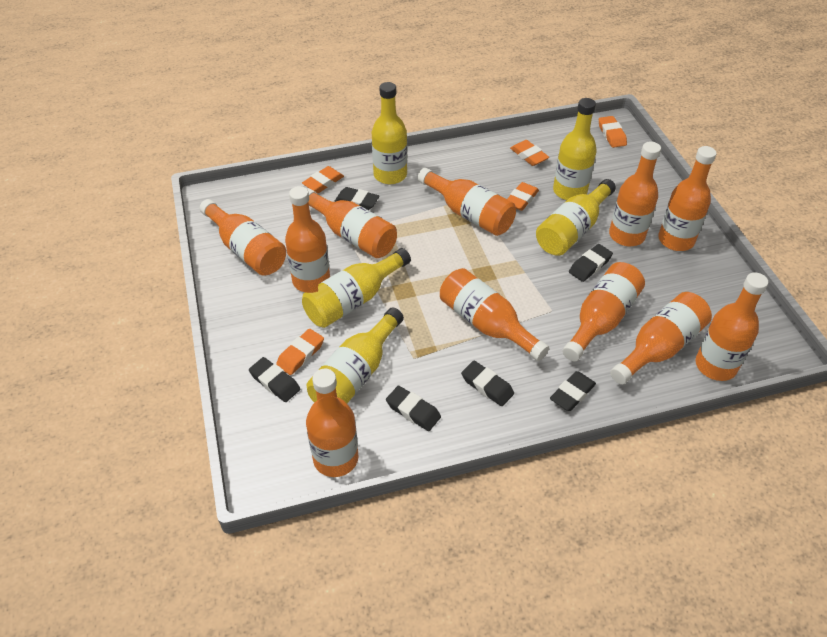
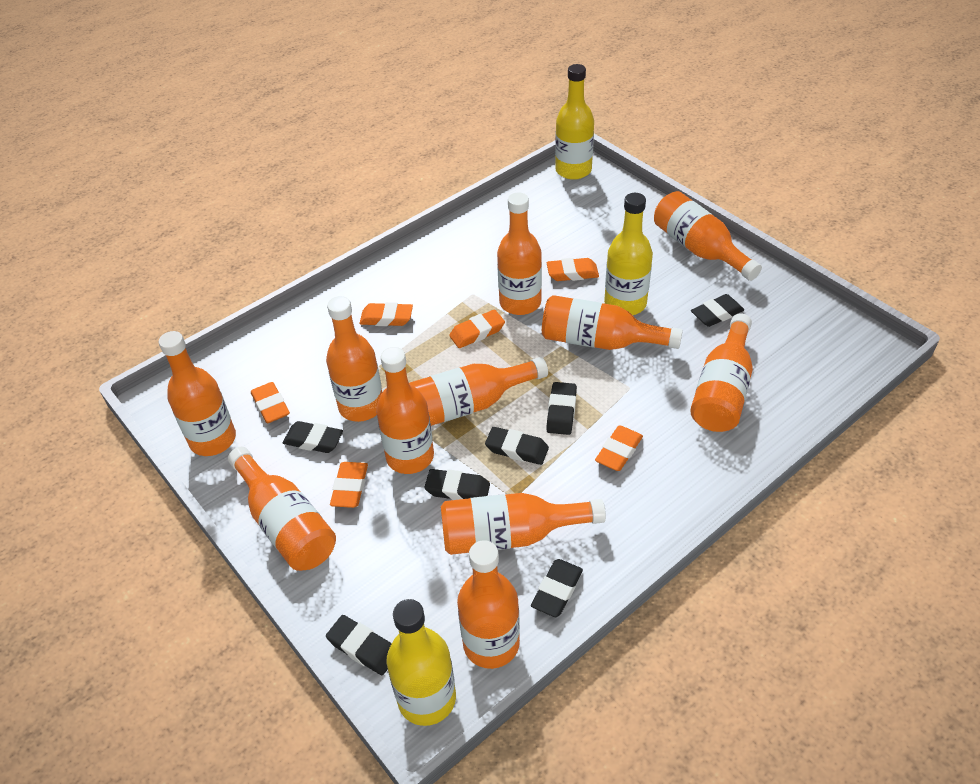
black eraser: [249,357,300,402] [334,187,379,210] [386,386,441,431] [461,361,514,406] [550,371,596,411] [569,244,613,282] = 6 -> [283,421,343,453] [326,615,391,675] [424,469,490,500] [485,427,549,465] [531,559,583,617] [546,382,577,435] [691,294,744,327] = 7
orange eraser: [276,329,324,375] [302,166,344,193] [507,182,539,211] [510,140,549,166] [599,116,627,148] = 5 -> [251,382,290,423] [330,462,368,508] [360,302,413,326] [449,310,505,348] [547,258,599,281] [595,425,643,471] = 6
yellow bottle: [302,248,411,328] [307,307,404,403] [372,82,407,184] [536,179,616,256] [553,98,597,200] = 5 -> [387,599,456,726] [555,64,594,180] [604,193,653,315] = 3

